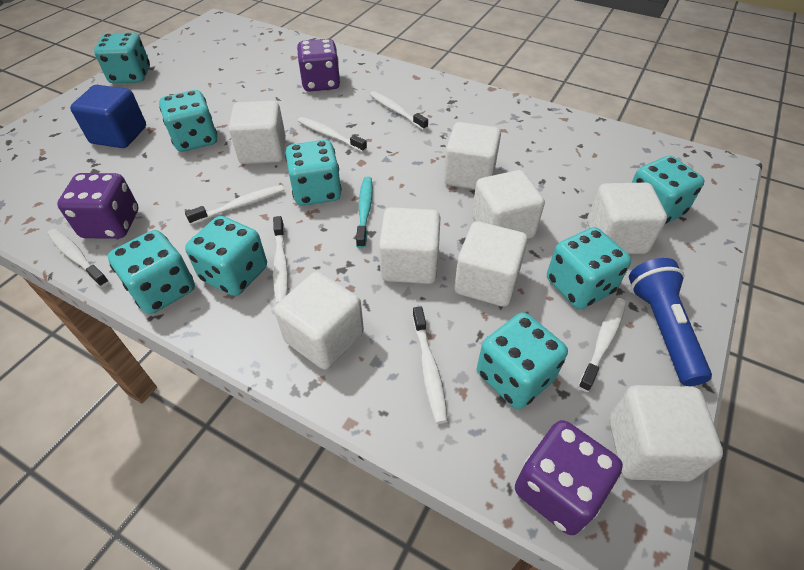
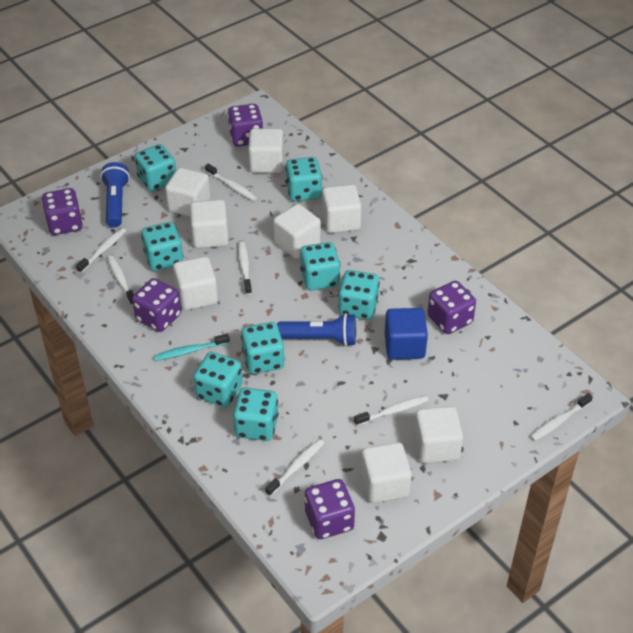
blue flashlight: [629,258,712,386] = 1 -> [100,162,130,228] [277,313,356,346] = 2
purple dice: [57,173,139,239] [297,39,340,92] [515,420,623,535] = 3 -> [42,188,83,235] [132,278,181,332] [228,104,263,147] [305,479,355,539] [427,281,476,334] = 5

